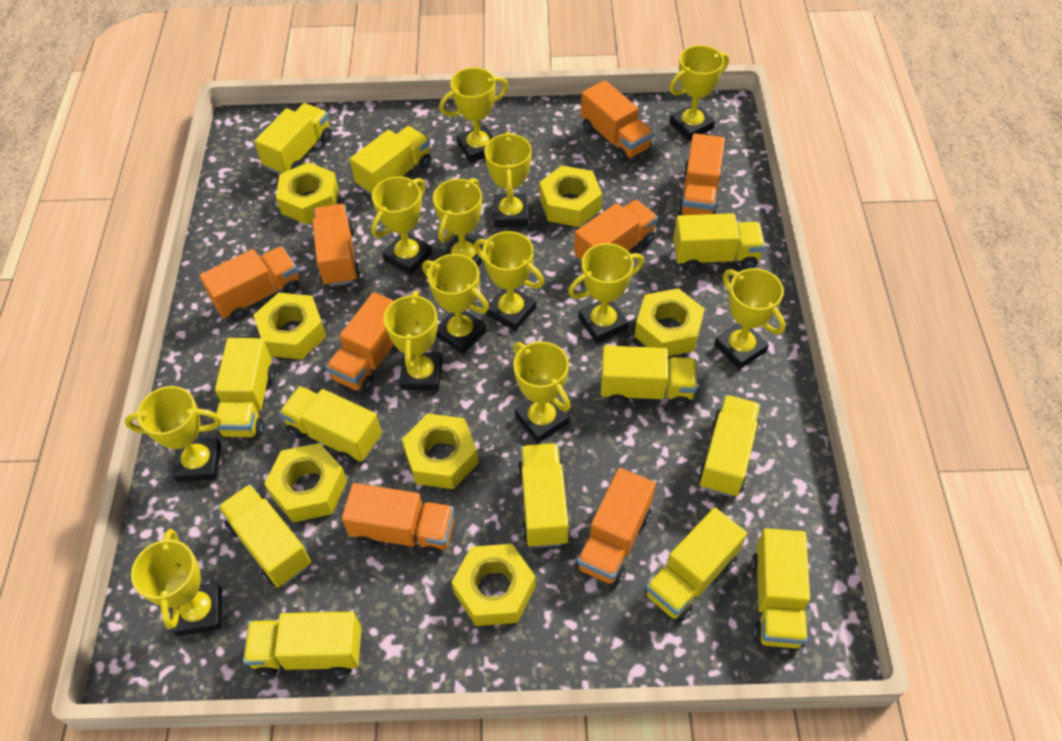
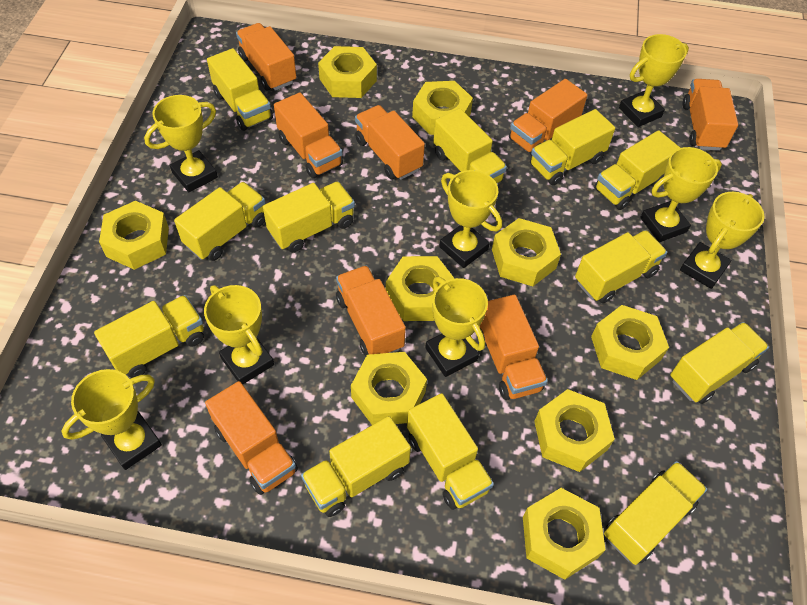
yellow nut: [254,293,327,359] [264,443,347,522] [276,162,339,225] [402,414,479,489] [452,544,536,626] [539,166,602,227] [635,288,705,356] = 7 -> [99,201,169,270] [318,46,377,98] [351,352,427,425] [386,256,455,321] [412,81,473,135] [492,218,561,286] [523,488,606,580] [534,389,615,472] [591,305,669,380] = 9
yellow trophy: [125,386,221,482] [131,529,222,636] [371,176,432,275] [384,291,442,391] [422,254,489,354] [433,178,484,267] [439,67,508,163] [474,231,544,331] [484,132,532,227] [513,341,570,443] [568,243,644,343] [669,45,729,141] [714,268,785,370] = 13 -> [61,369,162,470] [144,95,218,192] [204,285,274,384] [425,276,488,377] [439,170,502,268] [619,34,689,127] [640,147,722,242] [680,192,764,289] = 8

